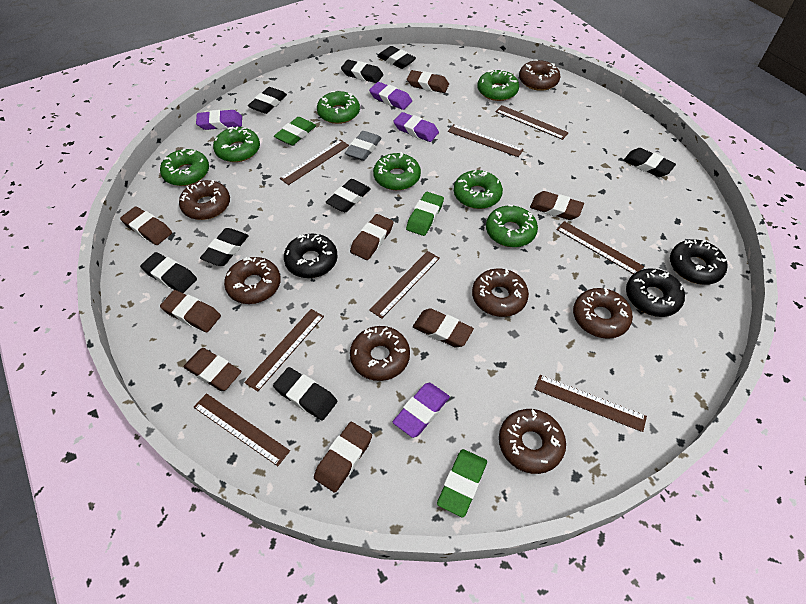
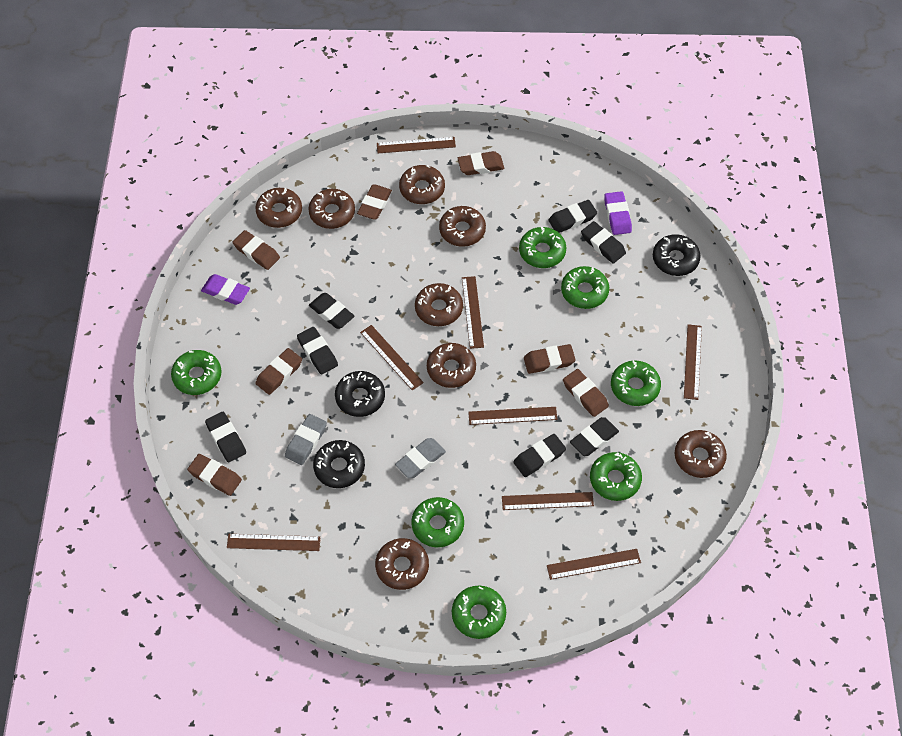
black eraser: [140,252,197,293] [200,228,249,266] [248,87,287,114] [273,367,337,421] [326,179,371,212] [341,60,383,83] [377,46,416,69] [623,148,676,177] = 8 -> [205,412,246,463] [297,327,338,374] [309,293,355,329] [513,434,566,477] [548,200,597,233] [570,417,619,456] [581,221,626,264] = 7
brown donut: [179,180,230,220] [224,257,281,304] [350,326,410,381] [472,268,529,317] [499,409,566,474] [519,59,560,91] [573,288,633,339] = 7 -> [255,188,302,228] [309,189,355,229] [375,538,429,590] [399,165,445,204] [415,283,463,326] [427,343,476,388] [439,206,486,247] [675,430,727,478] = 8
brown eraser: [120,206,172,245] [160,290,221,332] [184,348,242,391] [314,422,372,493] [350,214,394,260] [407,70,449,93] [413,308,474,348] [530,191,584,220] = 8 -> [187,454,242,496] [233,230,280,270] [255,348,302,395] [357,184,392,220] [458,151,504,175] [524,344,576,374] [563,369,609,417] = 7
green eraser: [274,117,316,146] [406,192,444,236] [437,449,487,518] = 3 -> none = 0
grey eraser: [345,131,381,161] = 1 -> [285,414,327,465] [395,438,446,478] = 2
purple eraser: [196,110,242,130] [369,82,412,110] [393,112,439,142] [393,383,450,438] = 4 -> [201,274,250,305] [604,191,632,235] = 2

